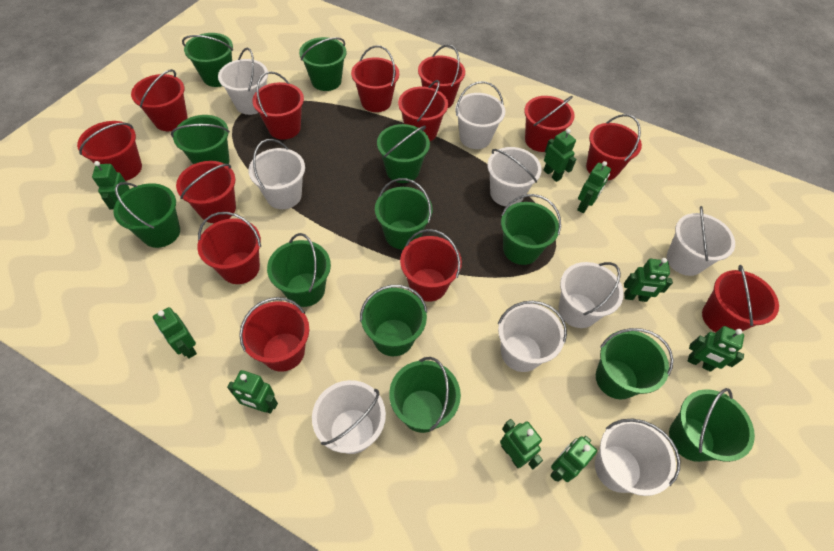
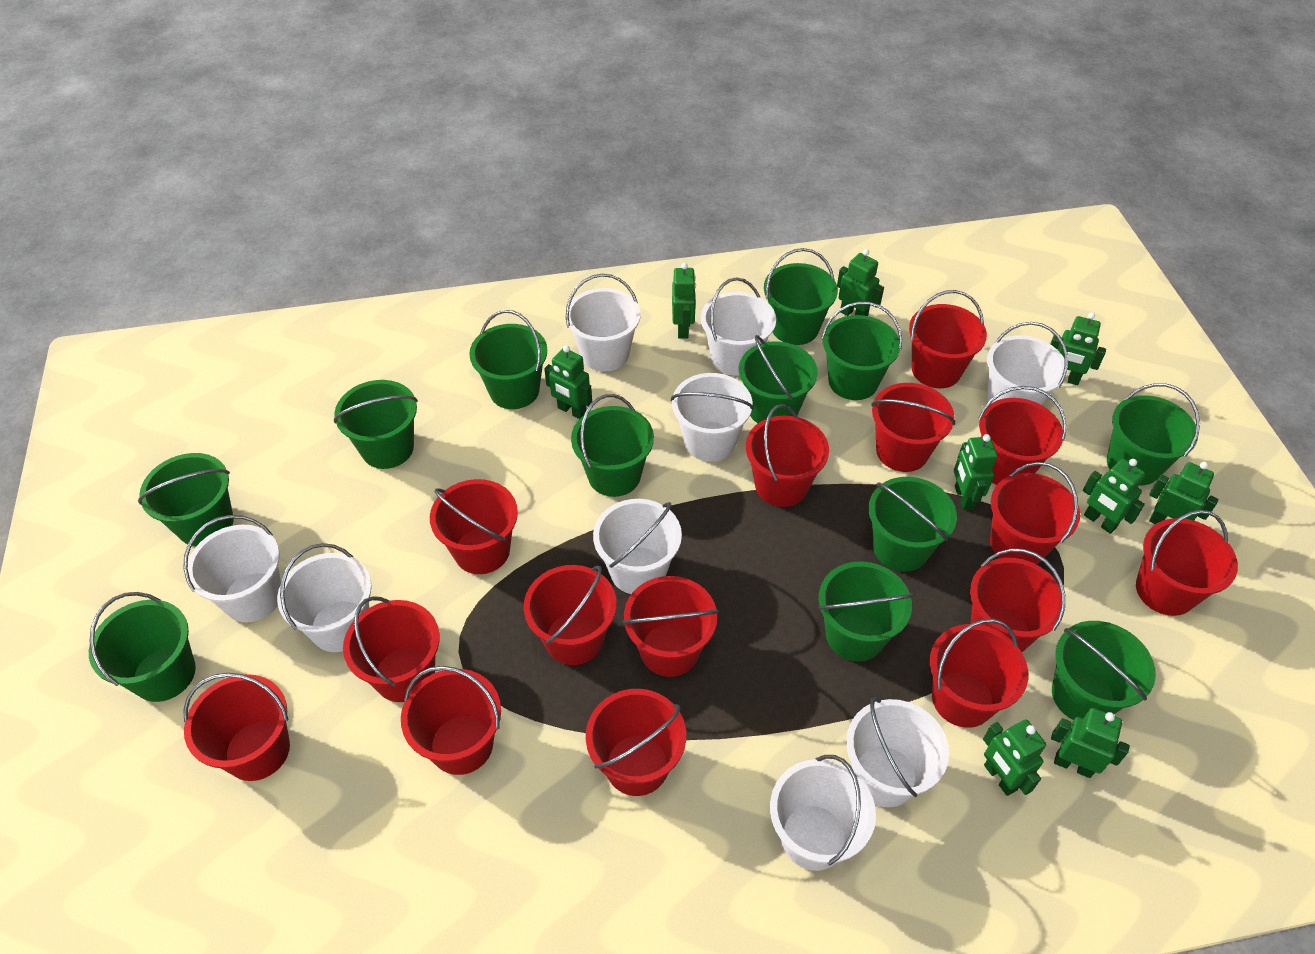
red bucket: [77,121,142,181] [131,69,188,131] [176,161,236,223] [197,212,261,284] [239,297,309,372] [252,71,304,140] [351,45,399,112] [398,80,448,141] [400,229,462,302] [418,44,465,108] [524,96,575,152] [586,114,642,180] [702,265,779,332] = 13 -> [183,673,290,781] [343,596,440,702] [401,666,501,775] [430,479,518,574] [524,565,617,665] [586,689,686,796] [622,576,718,677] [746,404,829,507] [871,383,955,472] [909,290,987,388] [930,619,1028,728] [970,548,1065,652] [978,386,1066,485] [990,462,1080,565] [1136,510,1238,616] = 15

